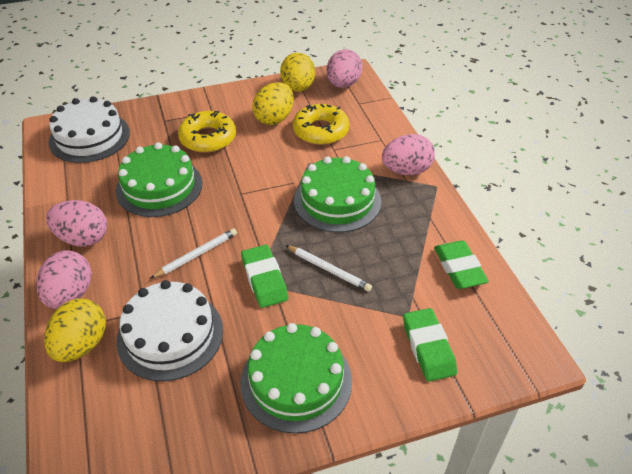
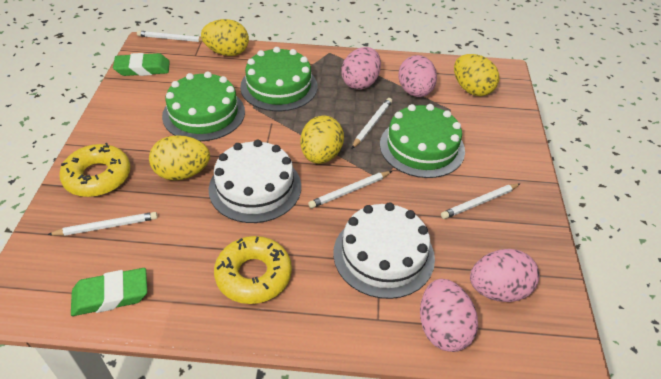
green eraser: [241,245,288,308] [403,308,457,382] [434,240,489,289] = 3 -> [71,268,147,316] [113,53,170,76] = 2
white pencil: [150,228,237,279] [286,245,372,292] = 2 -> [47,212,158,236] [137,30,203,42] [308,171,392,208] [352,98,392,149] [441,183,521,219] = 5
yellow egg: [44,299,106,362] [252,82,294,125] [280,53,315,92] = 3 -> [149,135,210,180] [201,19,249,56] [300,116,344,164] [454,54,499,96] = 4

